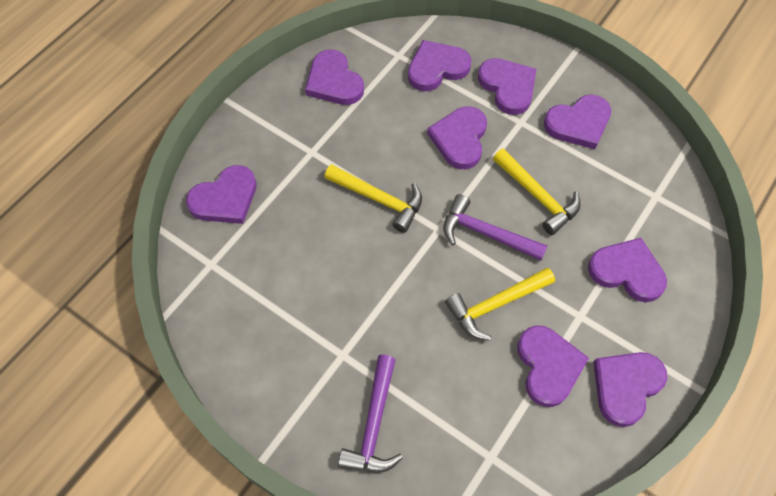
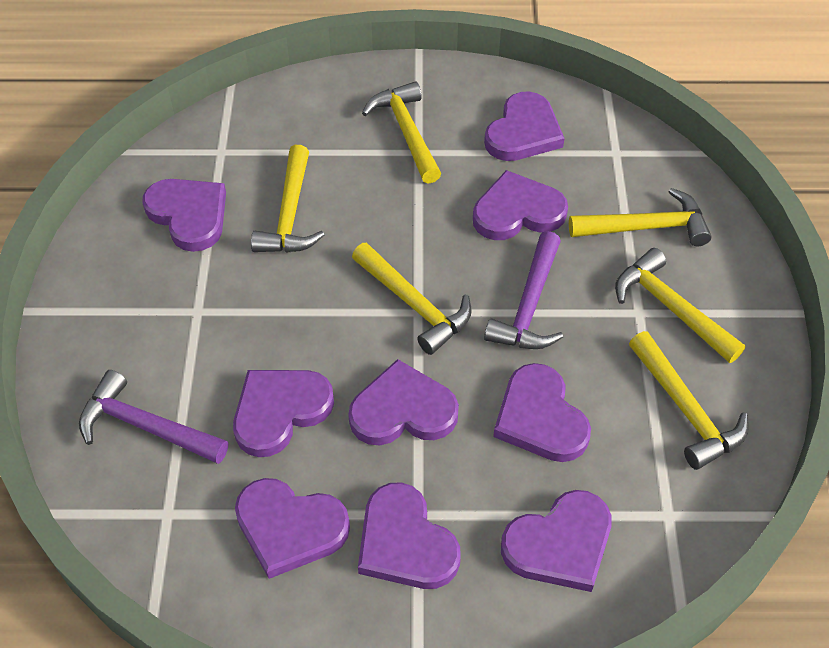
yellow hammer: [324,164,422,233] [445,267,555,341] [493,148,581,235] = 3 -> [251,145,324,253] [352,243,472,355] [362,82,441,184] [569,188,712,246] [615,248,745,363] [629,331,748,470] = 6

